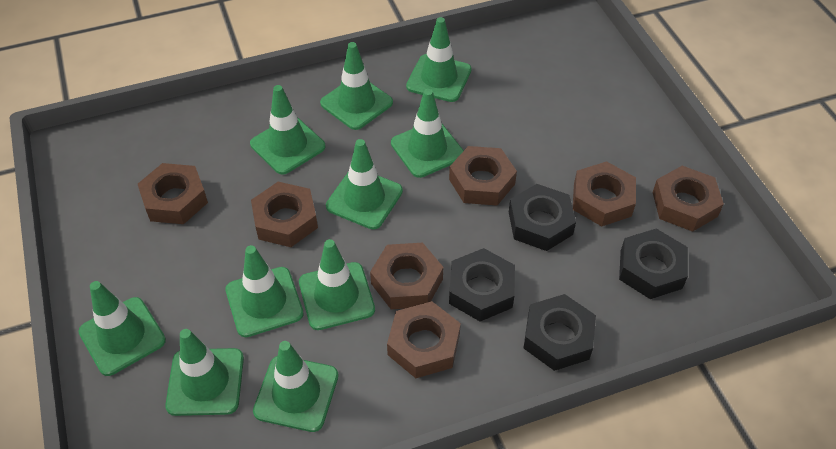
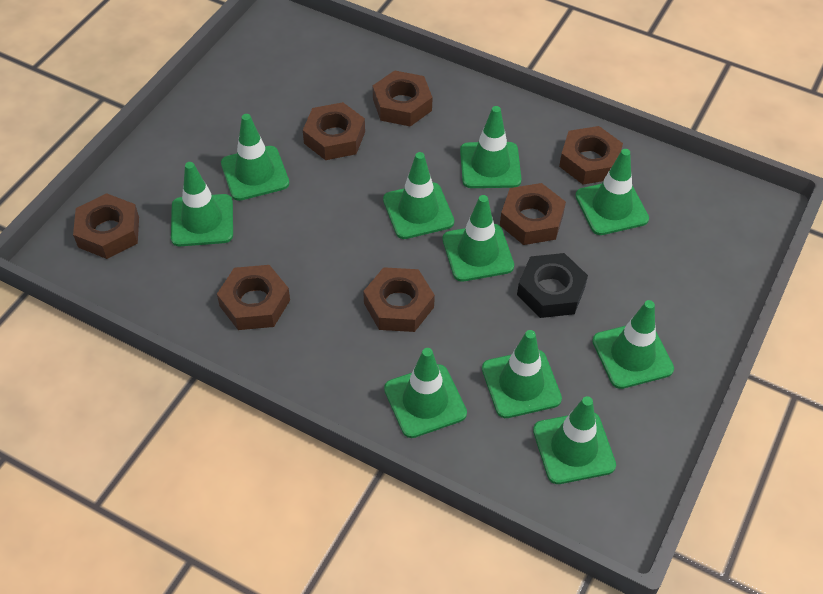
black nut: [449,248,515,321] [509,184,576,251] [524,294,596,371] [619,229,688,299] = 4 -> [517,253,588,318] = 1

